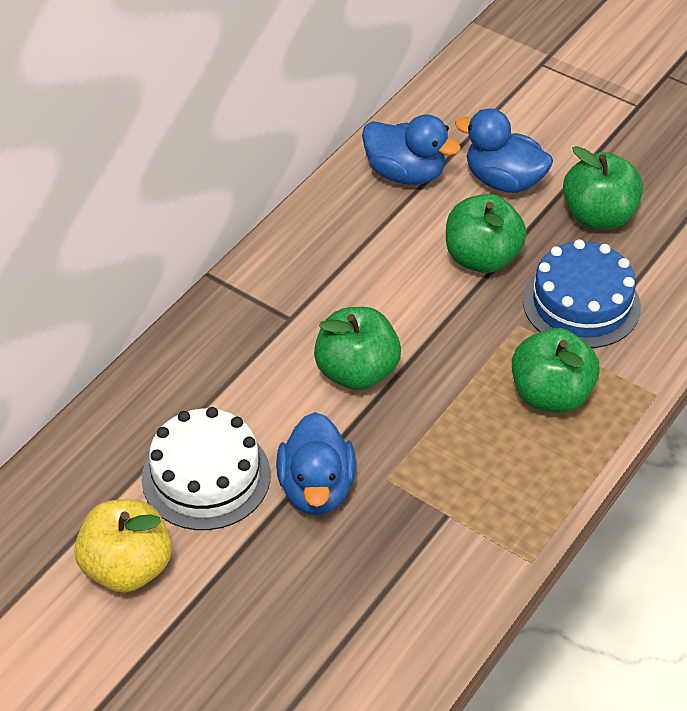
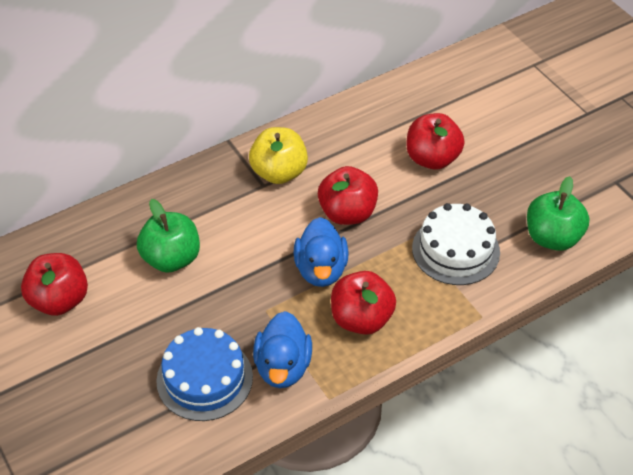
blue duck: [276,412,356,515] [362,114,461,185] [455,108,553,193] = 3 -> [253,311,312,388] [294,217,348,287] = 2
green apple: [314,307,401,390] [446,194,527,273] [512,328,600,413] [563,146,643,229] = 4 -> [137,199,200,273] [527,176,590,251] = 2
red apple: none = 0 -> [21,253,88,316] [318,166,378,225] [331,271,396,335] [406,113,465,170] = 4

